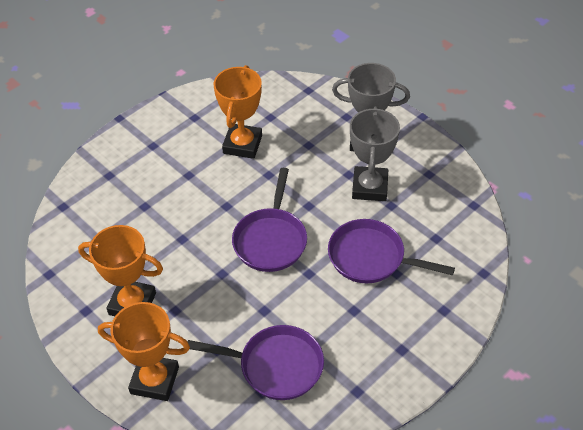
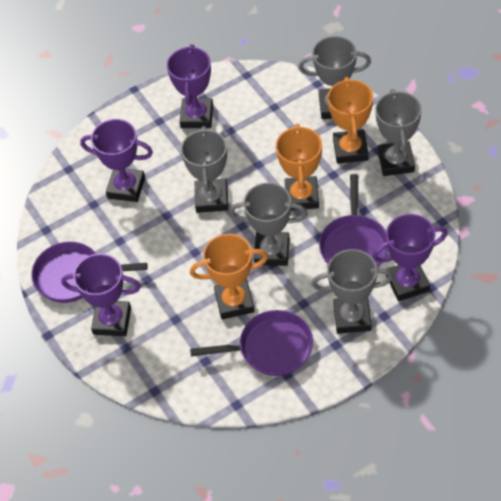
grey trophy: [332,63,410,151] [350,106,400,201] = 2 -> [181,126,228,213] [229,183,308,266] [298,36,371,119] [312,249,393,334] [375,89,422,176] = 5
purple trophy: none = 0 -> [61,253,141,336] [80,119,153,202] [167,44,213,128] [372,214,448,301] = 4

